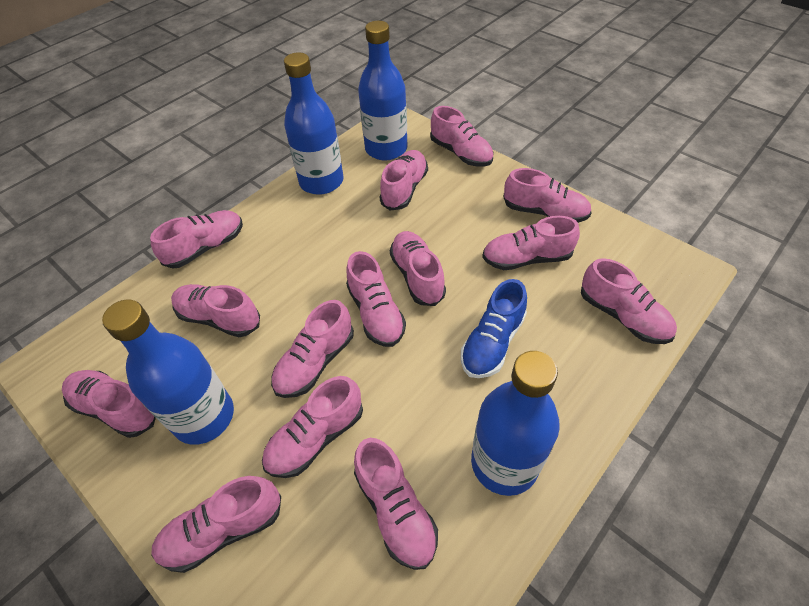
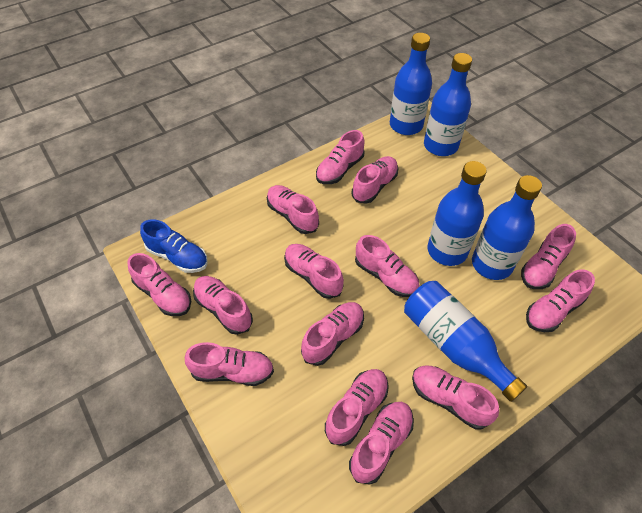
blue bottle: [102,299,234,445] [284,52,343,195] [358,21,408,161] [471,351,560,496] = 4 -> [390,33,432,135] [404,281,527,402] [424,53,472,156] [427,161,487,266] [472,175,542,280] = 5

